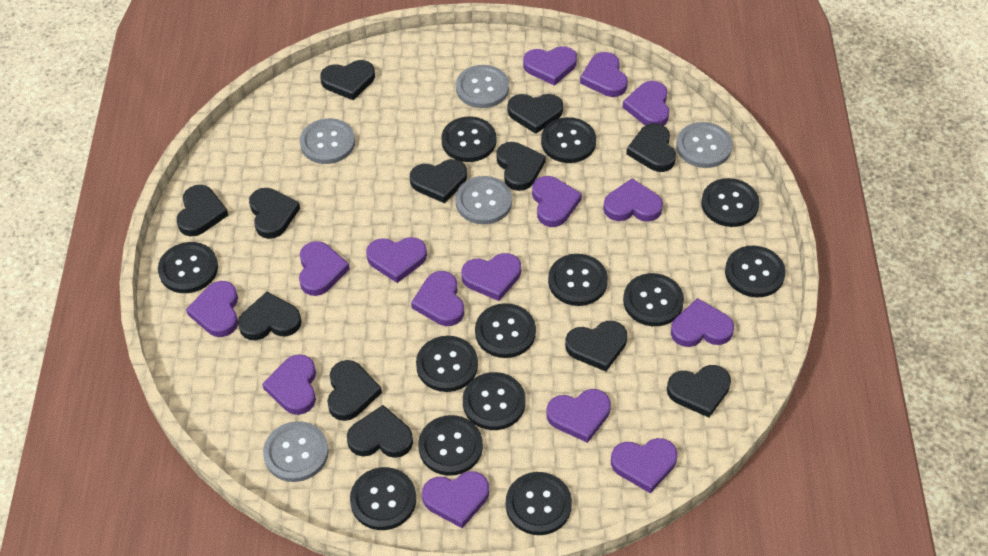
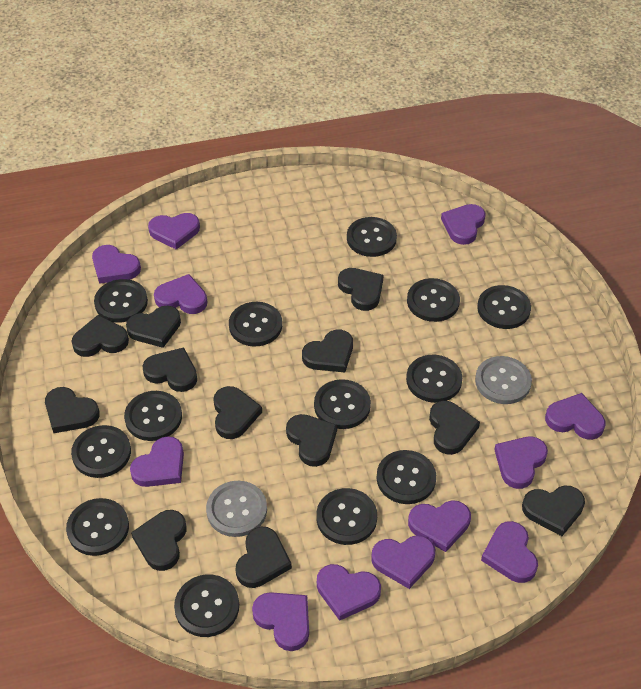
grey button: [263,421,329,482] [300,118,355,164] [455,176,512,224] [456,65,509,108] [676,122,732,168] = 5 -> [206,481,267,537] [475,356,532,404] = 2
purple heart: [186,281,238,337] [262,354,316,415] [299,241,350,296] [366,237,427,283] [411,271,464,326] [422,471,489,528] [461,253,521,301] [523,46,577,86] [532,176,582,227] [546,389,611,443] [580,52,628,97] [603,178,663,222] [611,438,677,493] [622,81,669,126] [671,298,734,347] = 15 -> [92,245,141,284] [130,436,184,487] [148,213,200,250] [154,274,207,314] [252,592,309,651] [317,564,381,621] [371,535,435,589] [408,500,471,552] [441,204,486,245] [481,521,538,583] [494,437,548,489] [545,393,606,440] = 12

